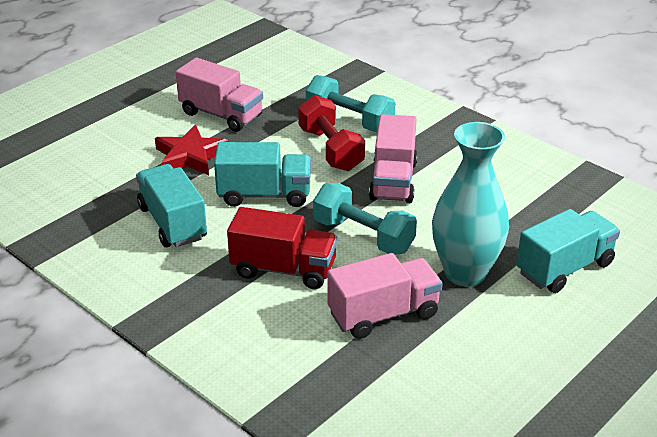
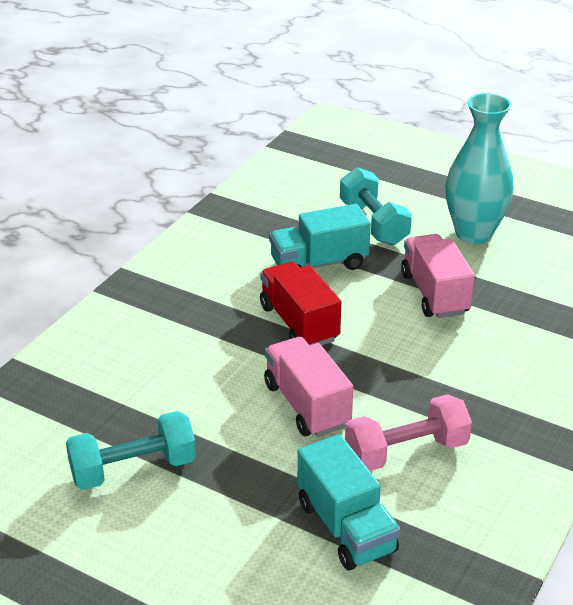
pink dumbbell: none = 0 -> [345,394,472,471] = 1
pink truck: [176,58,263,132] [327,253,443,339] [369,114,417,203] = 3 -> [264,337,353,437] [401,234,475,318] = 2
red dumbbell: [298,95,365,171] = 1 -> none = 0
red star: [155,125,229,175] = 1 -> none = 0
turquoise truck: [136,164,207,247] [214,142,311,207] [517,209,620,293] = 3 -> [269,204,371,270] [297,434,401,570] = 2

